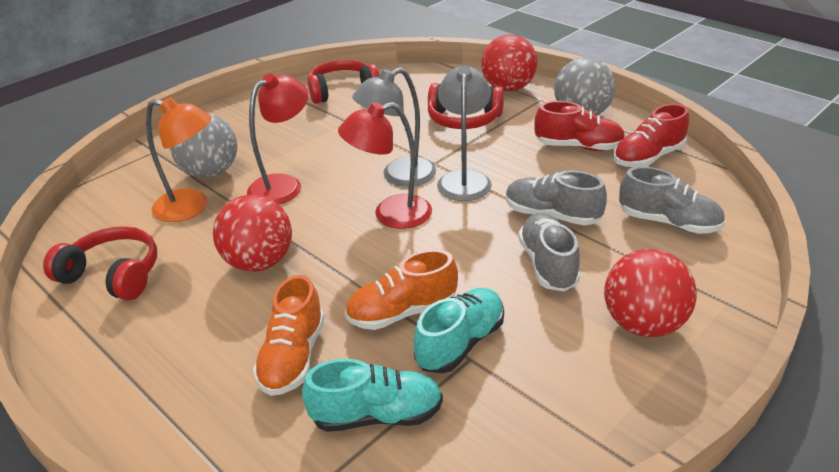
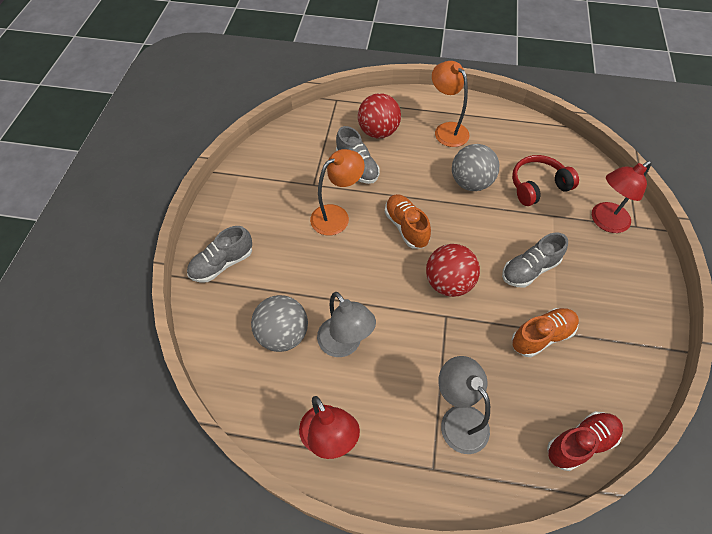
orange lamp: [146,97,212,222] = 1 -> [310,149,365,236] [432,61,469,147] = 2
red ball: [213,195,292,272] [481,34,537,92] [604,249,697,337] = 3 -> [358,93,401,138] [426,244,480,297] = 2
red headphones: [43,226,157,301] [307,60,380,104] [428,83,504,129] = 3 -> [512,155,579,206] = 1
red shoe: [534,101,625,151] [614,104,689,168] = 2 -> [547,411,623,471] = 1
turquoise shoe: [302,359,443,432] [414,288,504,373] = 2 -> none = 0

